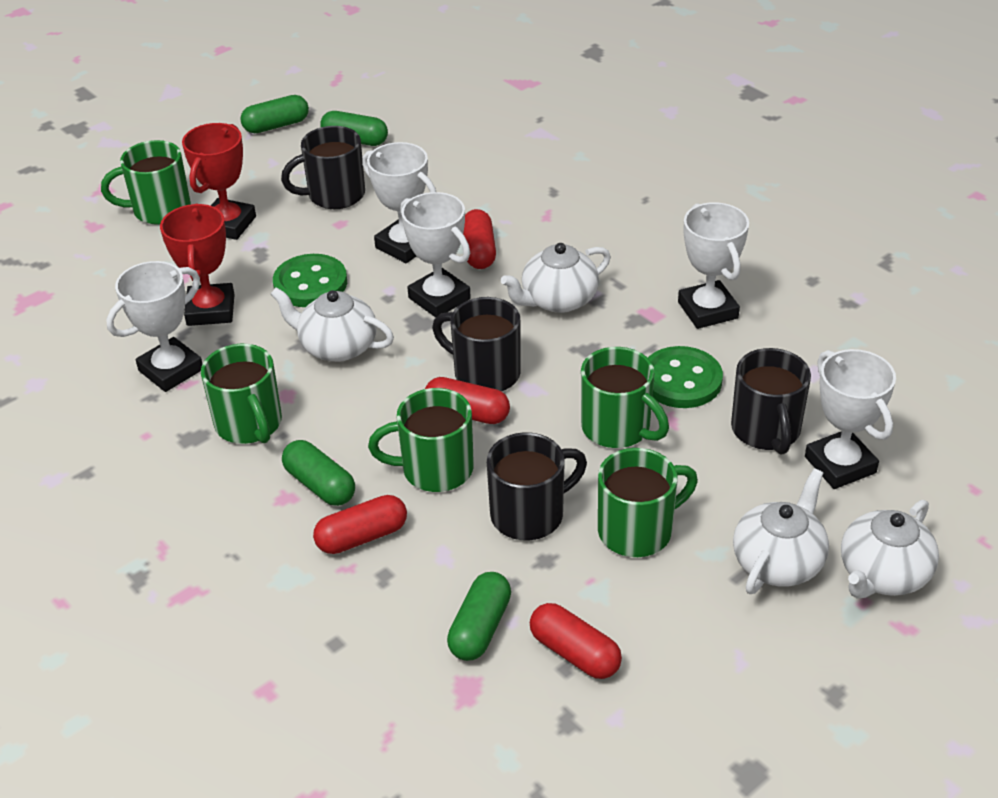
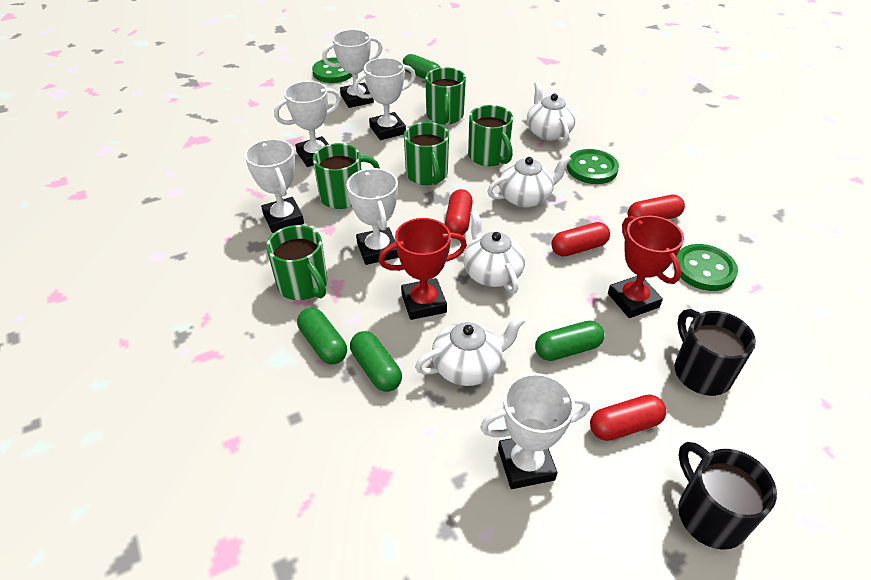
black mug: [281,126,365,209] [432,297,521,391] [487,432,587,540] [731,348,811,455] = 4 -> [675,309,756,396] [678,442,777,550] = 2
green button: [273,254,347,307] [648,346,723,408] = 2 -> [312,57,352,83] [567,149,619,184] [676,244,738,291] = 3
white trophy: [106,261,203,392] [362,142,436,263] [400,192,471,318] [678,202,749,329] [805,349,896,489] = 5 -> [245,139,304,233] [274,81,341,167] [322,29,383,108] [347,168,399,265] [353,58,416,140] [480,373,590,489] = 6

